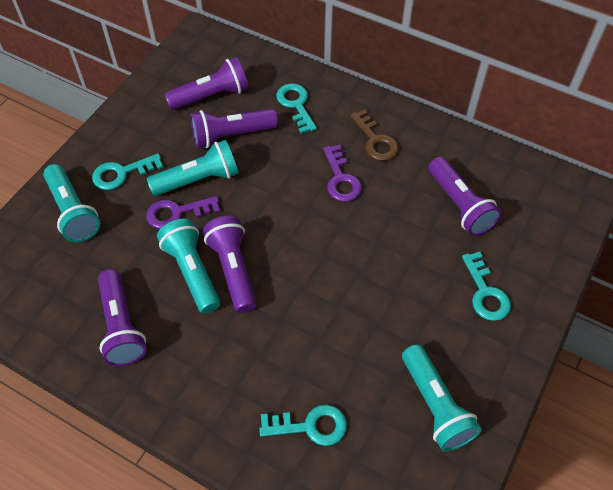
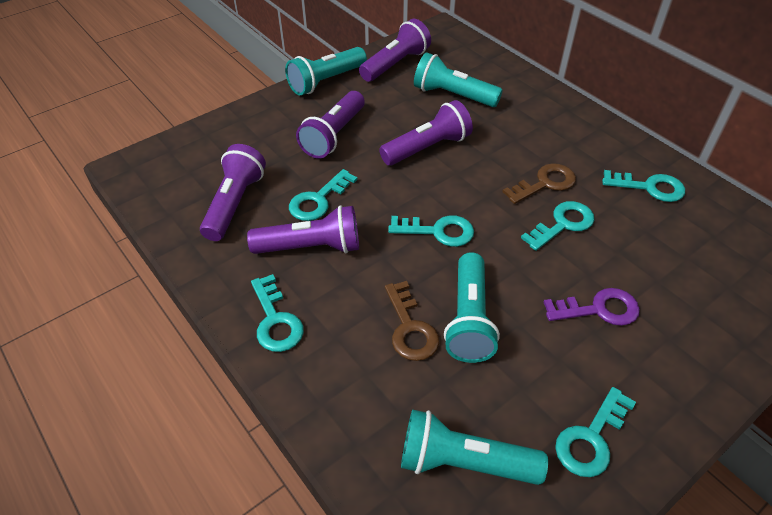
brown key: [350,109,399,161] = 1 -> [385,281,439,361] [502,163,576,204] = 2
purple key: [146,196,220,229] [323,145,362,202] = 2 -> [543,288,640,326] = 1
turquoise key: [92,153,163,190] [259,405,347,446] [276,83,317,134] [462,252,511,321] = 4 -> [251,274,304,352] [289,169,358,221] [388,215,474,247] [521,201,594,251] [555,387,636,477] [602,170,685,202] = 6

